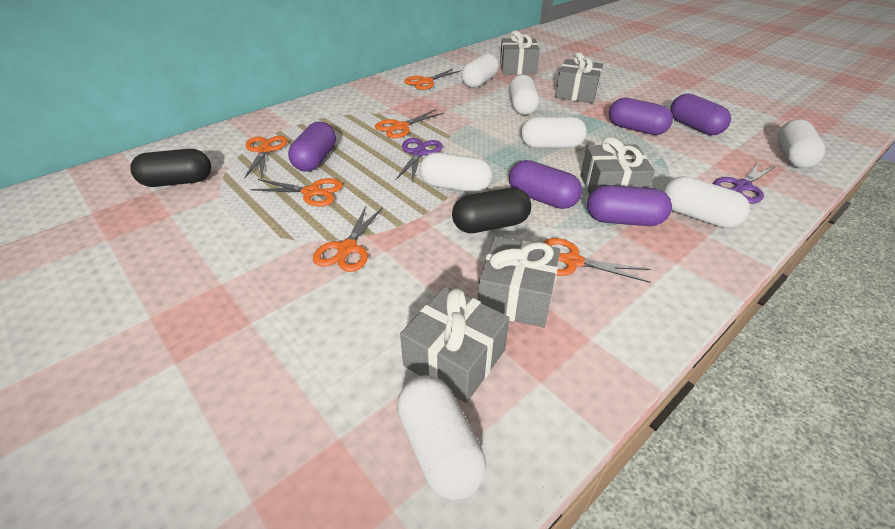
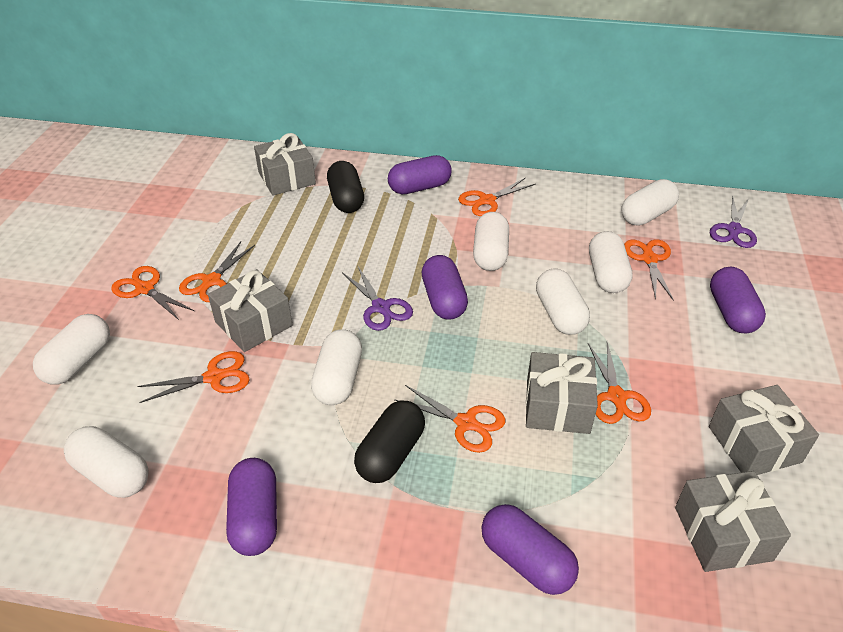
orange scissors: [244,136,288,179] [250,178,343,207] [313,206,383,272] [375,109,444,138] [404,68,460,90] [543,238,651,283] = 6 -> [111,266,194,320] [137,351,250,403] [179,242,255,302] [394,385,505,453] [458,177,536,216] [588,342,651,424] [624,240,674,301] = 7

